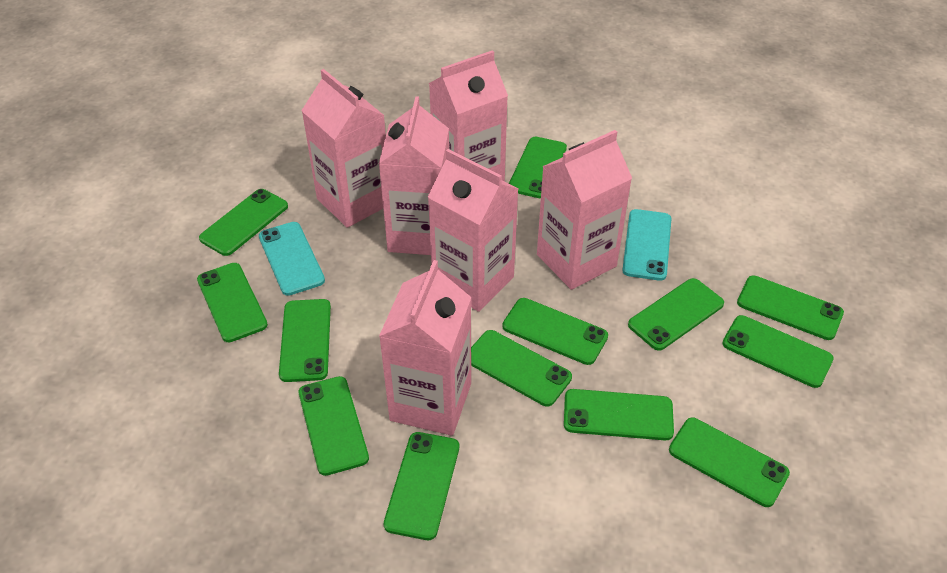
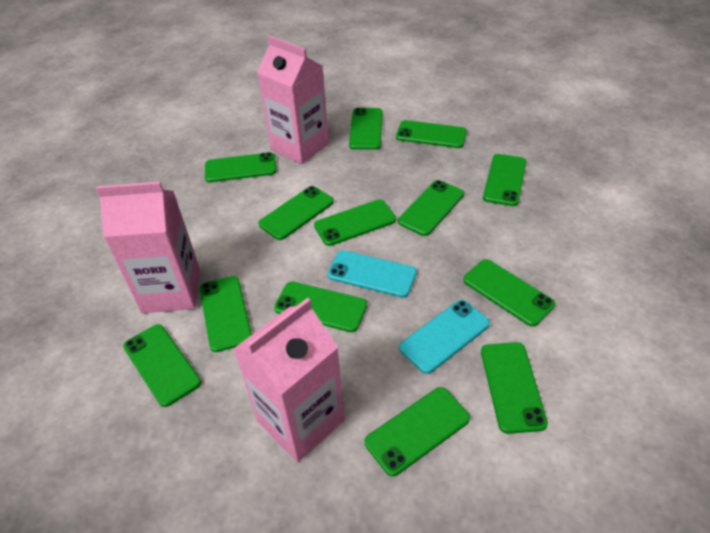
pink carton: [301,69,386,228] [379,96,449,255] [379,260,471,436] [428,149,518,312] [429,50,508,182] [537,130,632,290] = 6 -> [96,181,200,313] [233,298,345,462] [257,36,329,164] = 3

